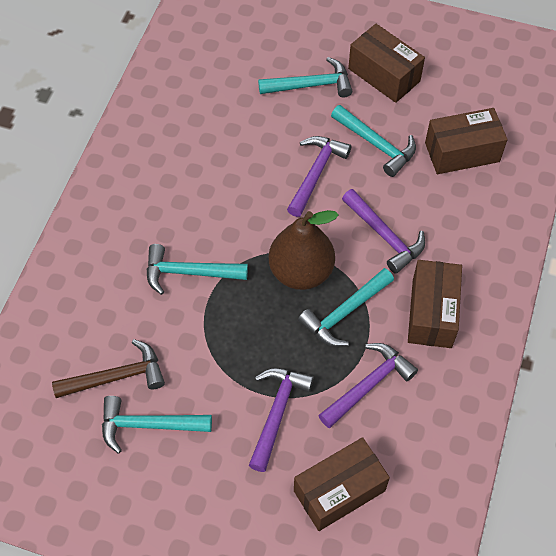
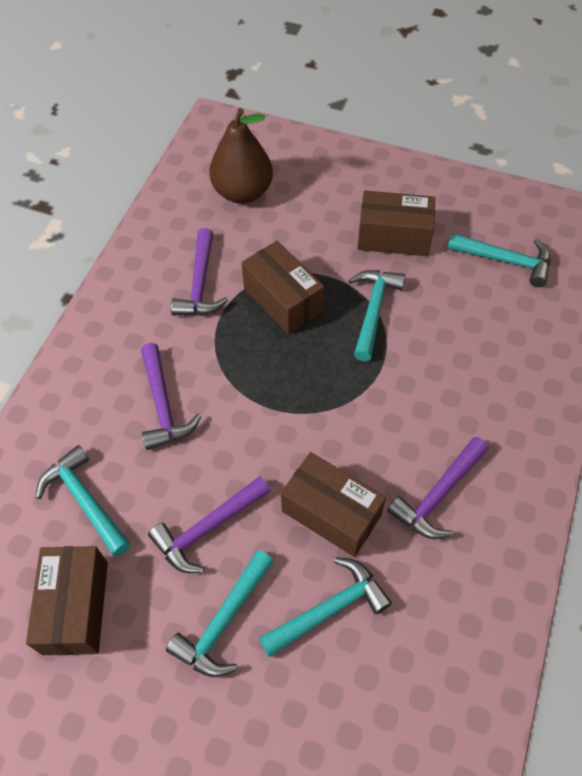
brown hammer: [52,339,165,398] = 1 -> none = 0

